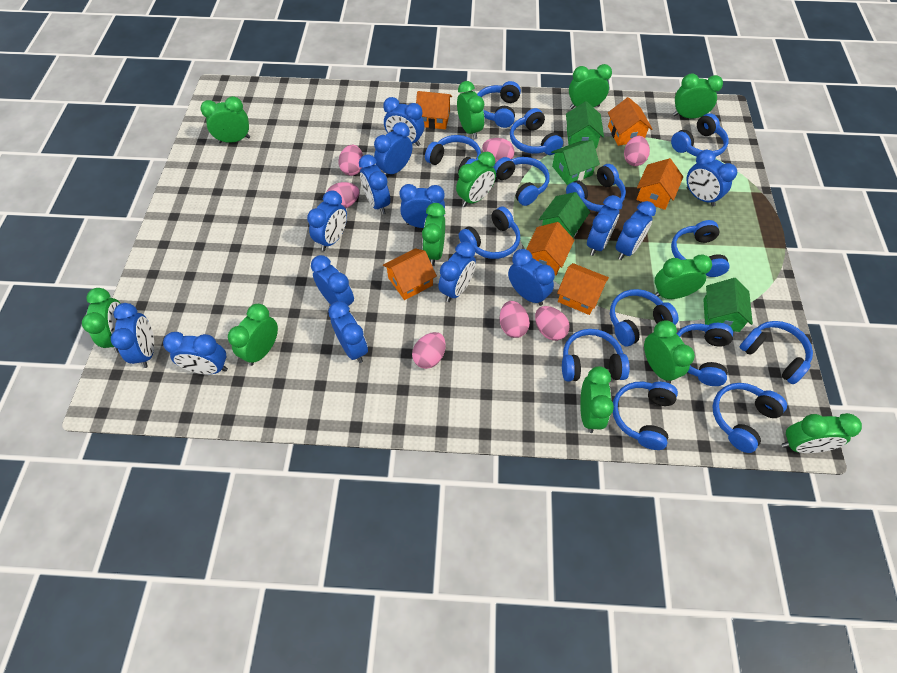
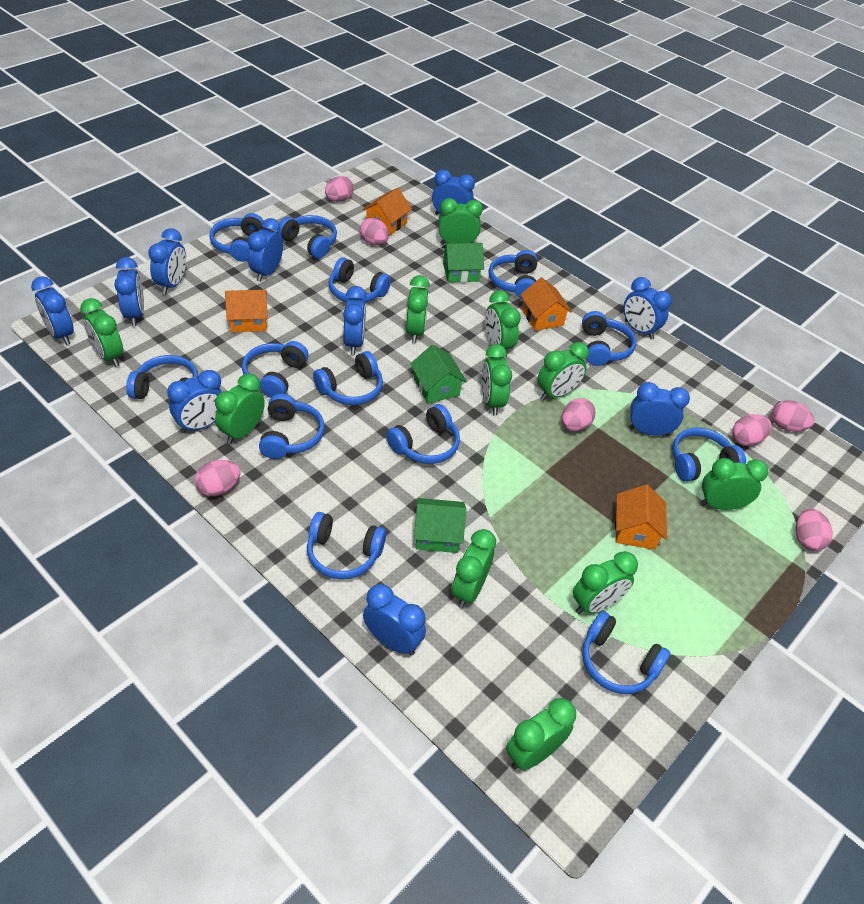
blue clock: [111,303,154,368] [163,332,228,374] [307,190,347,251] [311,255,354,312] [328,301,368,363] [359,154,390,215] [374,122,413,177] [383,97,424,146] [399,184,445,228] [438,242,476,302] [508,249,555,306] [587,195,622,256] [615,201,656,260] [686,150,737,206] = 14 -> [31,276,74,345] [114,257,144,326] [148,228,186,294] [167,370,222,433] [248,218,283,282] [343,286,366,355] [363,584,426,656] [432,170,475,215] [623,277,672,339] [629,382,690,436] = 10
blue headphones: [425,135,481,172] [459,207,520,259] [477,81,521,128] [493,157,550,206] [510,108,563,155] [562,329,630,381] [566,164,626,212] [610,289,679,346] [613,382,678,450] [671,113,729,157] [671,220,730,277] [676,323,733,386] [712,383,787,453] [740,321,813,384] = 14 -> [126,355,198,399] [209,213,265,262] [242,341,309,398] [259,394,324,459] [277,215,337,259] [307,512,386,579] [313,351,383,405] [329,257,391,303] [386,404,460,464] [489,250,537,299] [582,311,636,366] [582,611,670,694] [672,428,746,482] = 13
green clock: [82,288,121,353] [200,96,250,143] [228,304,278,366] [422,203,445,266] [456,152,496,207] [457,81,484,140] [569,64,612,109] [580,366,614,433] [644,320,695,383] [654,255,712,299] [673,74,723,118] [782,413,862,453] = 12 -> [80,298,123,367] [215,374,265,444] [406,275,430,343] [438,198,483,245] [452,529,496,608] [481,344,512,415] [485,290,521,357] [506,698,576,770] [538,342,589,400] [573,551,638,614] [700,458,768,510] = 11
green house: [539,192,590,238] [551,140,600,185] [566,101,604,148] [703,278,753,332] = 4 -> [410,345,467,403] [414,498,466,553] [442,243,484,283] = 3
orange house: [383,248,437,300] [416,91,452,130] [526,222,574,276] [557,263,609,315] [608,97,652,146] [636,158,683,210] = 6 -> [225,290,268,332] [362,188,412,236] [520,277,572,331] [615,484,667,550] = 4

